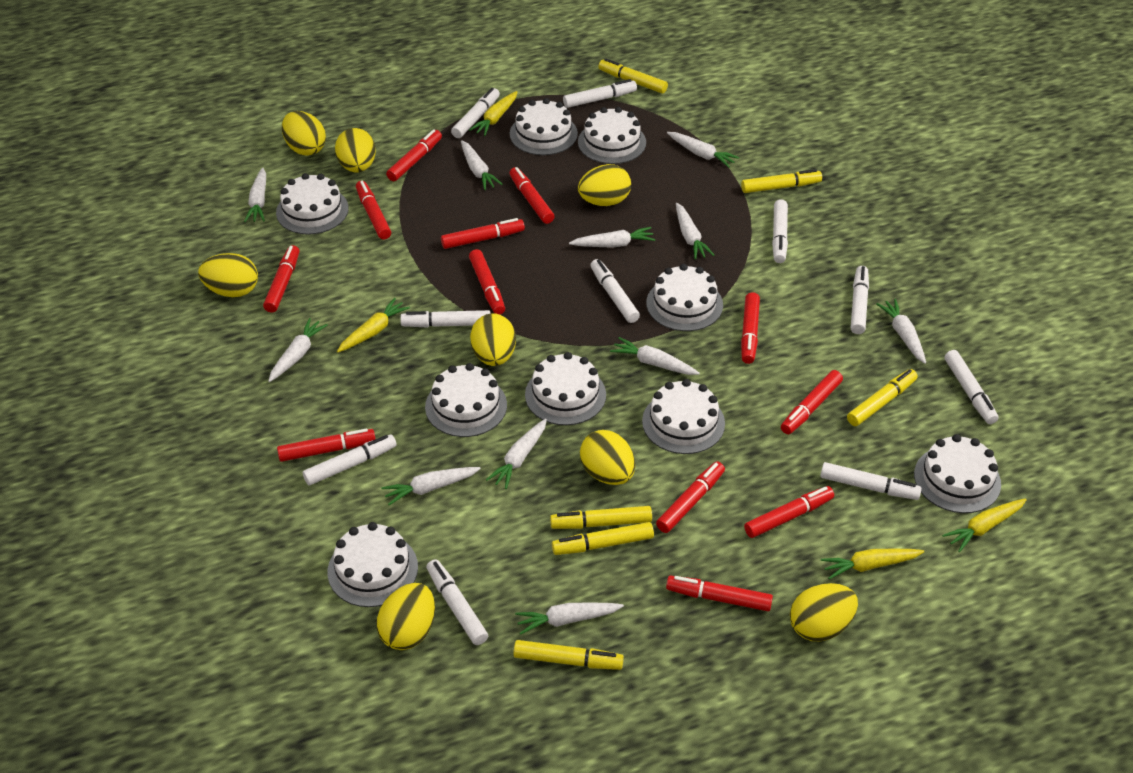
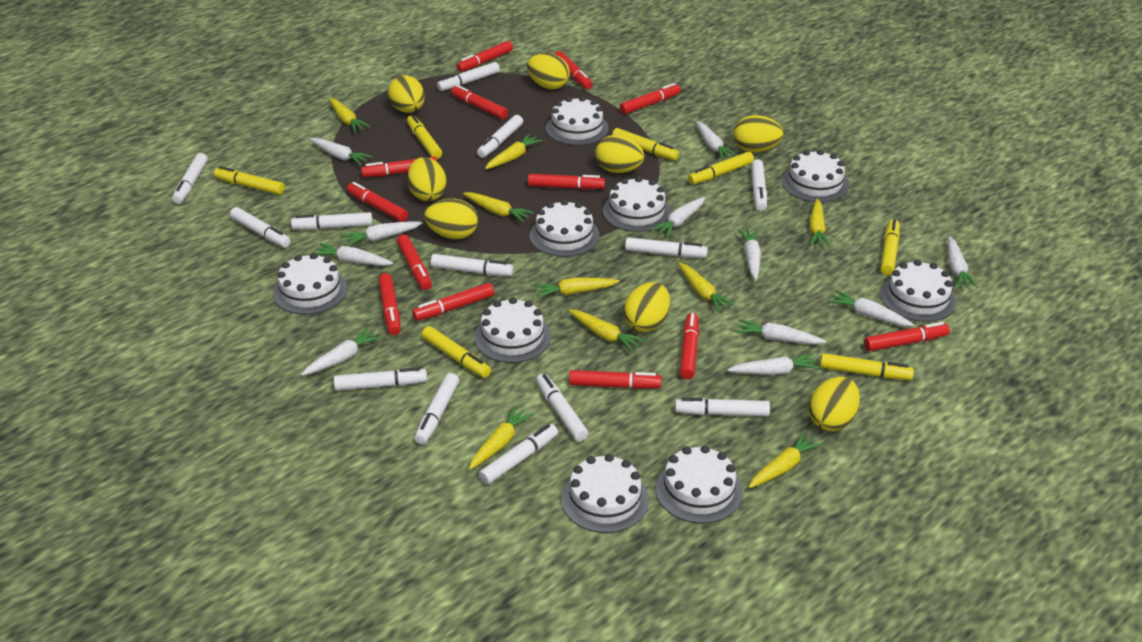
red marker: [263,245,299,312] [277,428,376,462] [356,181,391,240] [386,129,442,181] [441,218,525,249] [469,249,505,315] [509,167,555,224] [656,461,725,533] [666,576,773,611] [741,292,760,364] [744,486,834,538] [781,370,843,434] = 12 -> [347,182,408,222] [361,156,437,177] [378,273,401,335] [397,234,432,290] [412,283,494,321] [451,85,508,119] [456,41,513,72] [528,174,605,189] [555,51,593,90] [569,370,662,389] [619,83,681,114] [680,313,699,380] [864,322,950,352] = 13
white marker: [303,434,397,485] [400,310,491,328] [426,559,488,645] [451,88,500,138] [563,79,637,108] [590,259,640,323] [772,199,788,263] [820,462,922,500] [851,266,869,334] [944,350,999,424] = 10 -> [172,153,208,204] [230,207,291,248] [291,212,373,230] [334,367,427,391] [414,373,459,445] [431,254,514,276] [437,62,500,91] [477,115,523,158] [479,424,558,485] [536,374,588,442] [625,237,708,258] [675,397,770,416] [751,159,767,211] = 13
yellow carrot: [337,298,410,352] [469,91,518,136] [821,549,924,579] [942,498,1027,552] = 4 -> [329,98,370,132] [463,192,534,223] [469,406,534,470] [485,134,543,169] [533,278,619,298] [568,310,645,352] [678,262,735,313] [749,432,822,488] [809,199,830,247] = 9
yellow marker: [513,640,624,670] [550,506,652,529] [552,522,654,555] [598,58,668,94] [741,169,822,193] [847,369,918,426] = 6 -> [214,166,285,195] [407,114,442,159] [422,326,491,378] [612,128,679,161] [688,152,754,184] [820,353,914,380] [881,219,900,275] = 7

